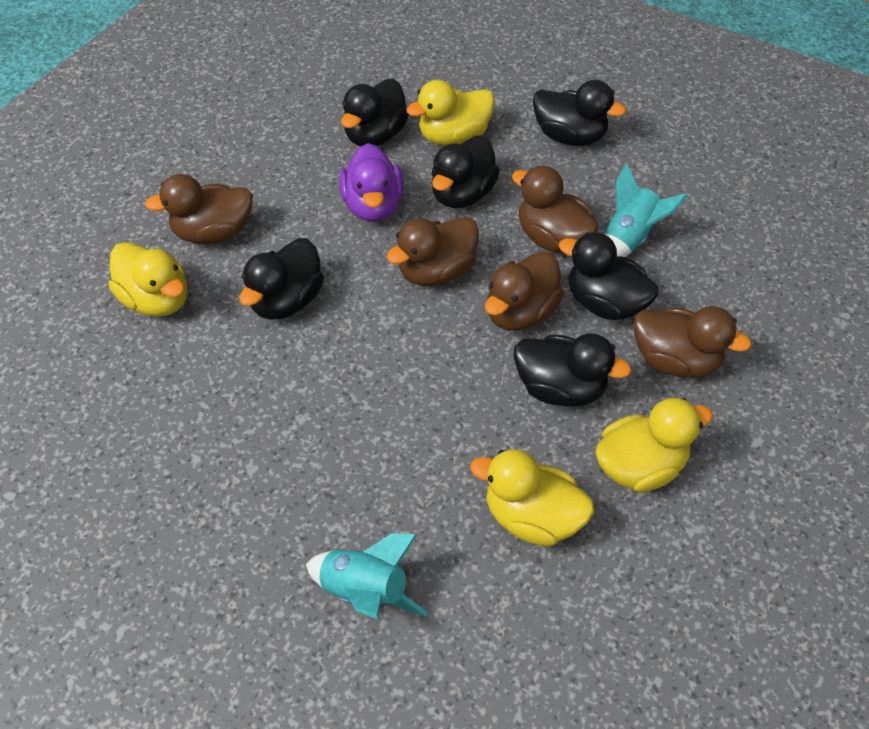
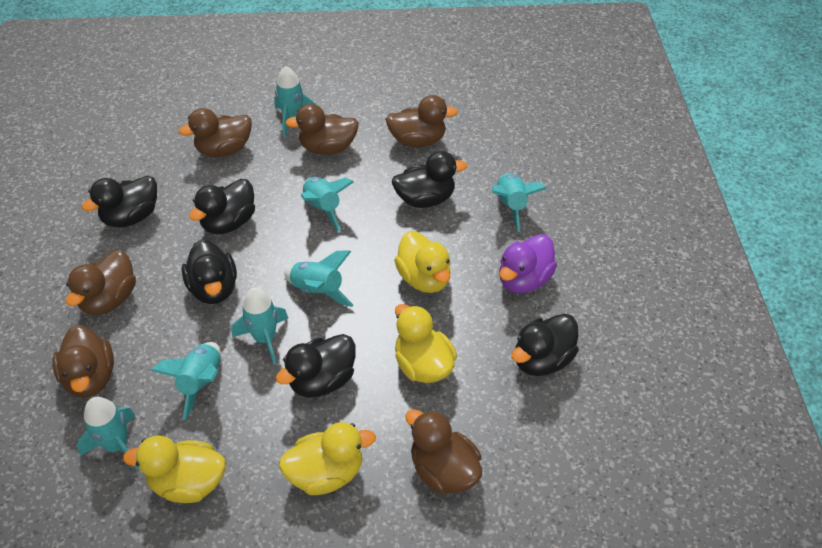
brown duck: [145,174,253,245] [386,217,479,286] [485,251,564,331] [512,166,598,253] [634,306,752,378] = 5 -> [53,325,114,398] [66,250,136,315] [179,108,252,157] [285,104,359,155] [385,95,458,147] [405,409,482,494] = 6
turquoise rocket: [306,533,428,619] [604,163,688,257] = 2 -> [77,397,139,470] [151,342,221,420] [232,287,288,365] [274,66,316,137] [284,250,353,307] [301,177,354,231] [492,173,547,232] = 7

